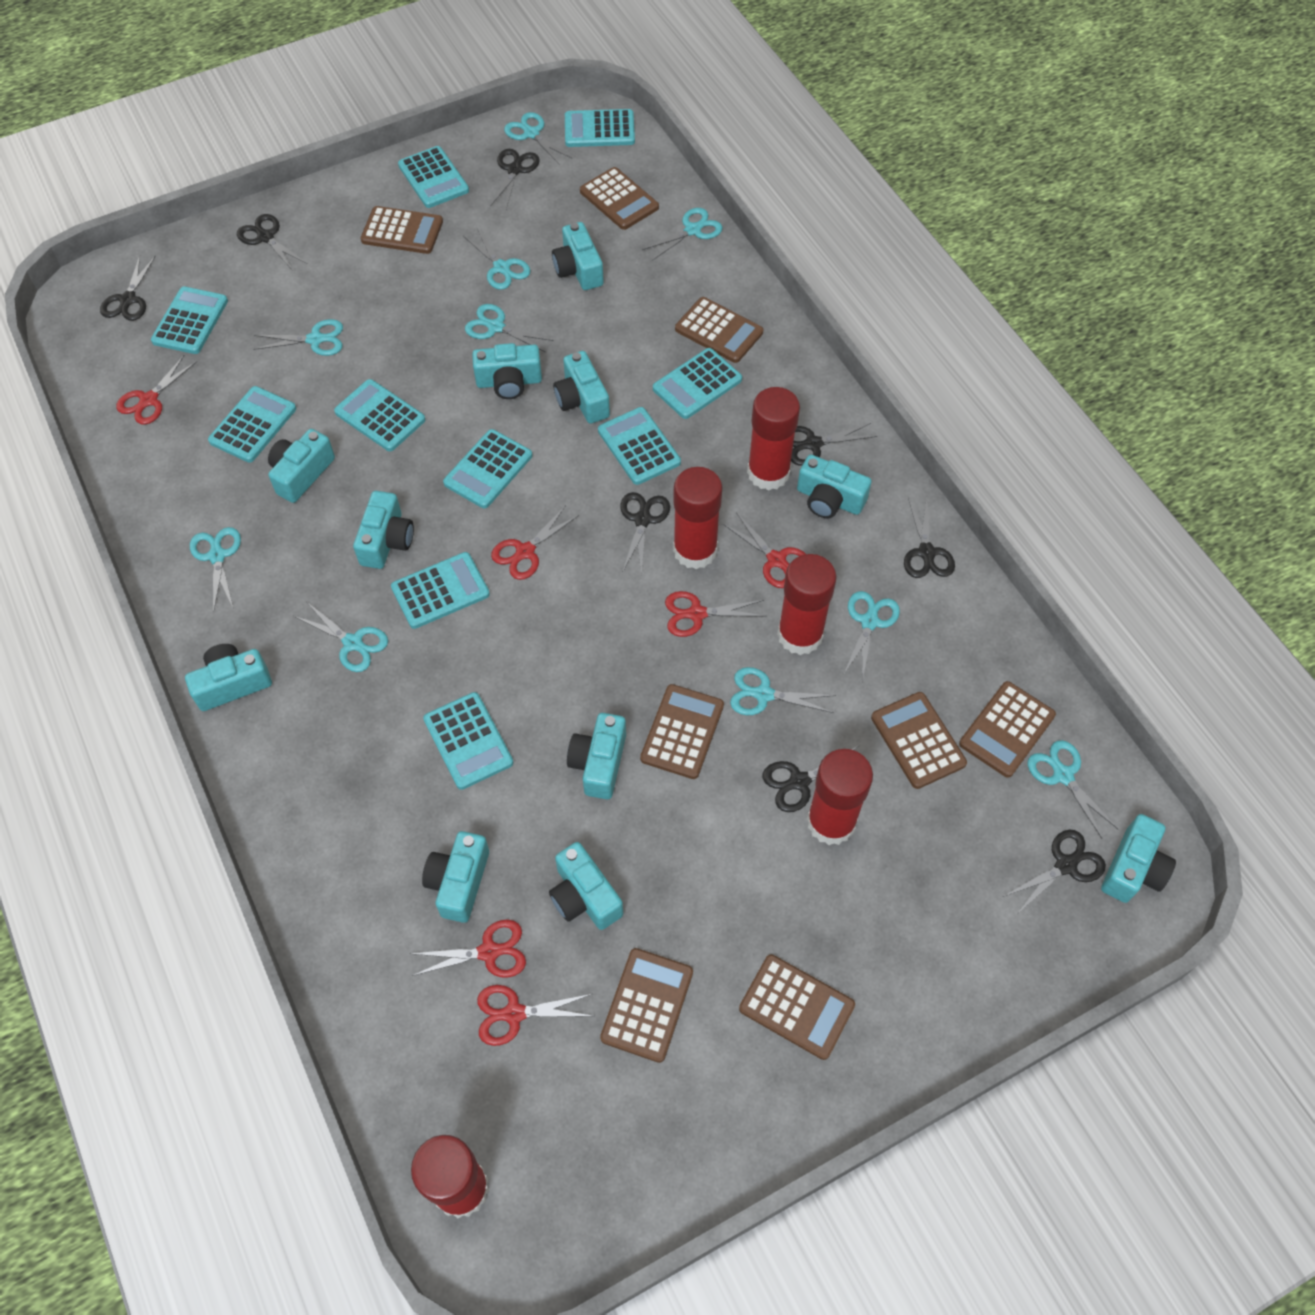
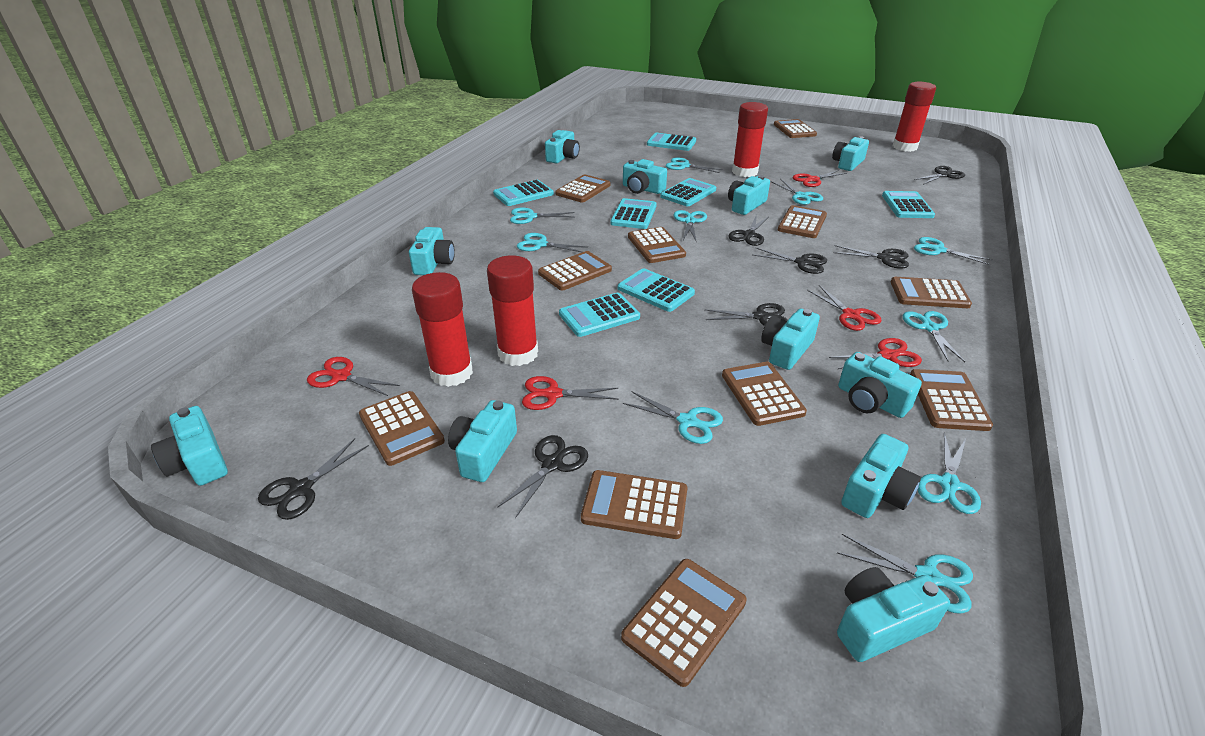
black scissors: [100,255,156,321] [237,214,307,271] [490,149,540,209] [620,492,670,576] [763,745,860,812] [791,423,877,466] [904,497,955,578] [1003,830,1106,913] = 8 -> [258,438,369,520] [497,435,588,518] [704,303,788,326] [728,215,768,246] [752,248,827,274] [834,245,909,269] [914,166,965,185] = 7
brown calculator: [361,206,443,254] [580,167,659,230] [600,948,693,1063] [640,684,724,779] [675,297,763,363] [739,954,855,1060] [871,692,967,789] [959,681,1056,778] = 8 -> [359,391,445,466] [538,251,612,290] [555,174,611,203] [581,470,688,539] [621,559,747,687] [628,227,686,263] [722,362,807,426] [774,119,817,138] [778,205,827,238] [891,277,972,308] [910,369,993,431] = 11
red glue stick: [411,1135,489,1218] [673,467,722,569] [747,387,800,490] [777,554,837,655] [807,749,873,845] = 5 -> [412,272,473,387] [487,255,538,366] [732,102,768,177] [892,82,936,152] = 4
red scissors: [116,355,198,425] [410,919,526,978] [477,985,593,1046] [491,505,579,580] [665,591,767,637] [723,512,806,588] = 6 -> [307,357,400,396] [522,376,619,410] [792,170,847,187] [807,285,881,331] [829,338,922,369] = 5
turquoise calculator: [151,286,228,354] [208,386,296,463] [334,379,425,451] [391,552,490,629] [398,146,469,208] [423,692,513,790] [443,429,532,508] [565,109,635,147] [598,407,681,485] [653,348,742,419] = 10 -> [493,180,554,206] [559,293,640,337] [610,198,657,229] [618,268,695,312] [647,133,696,151] [660,178,716,206] [882,191,935,218] = 7

